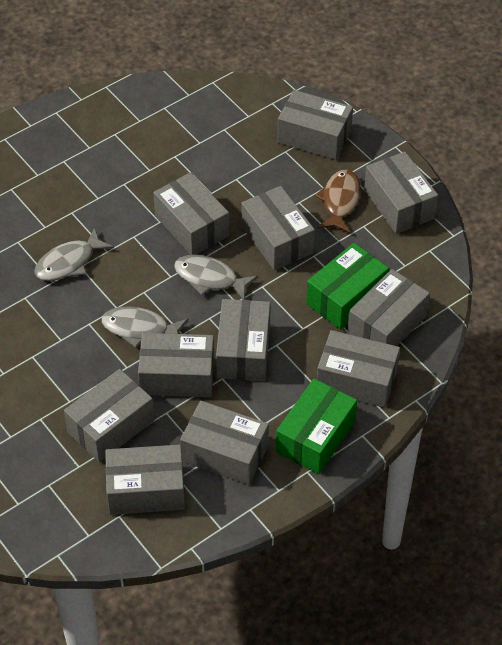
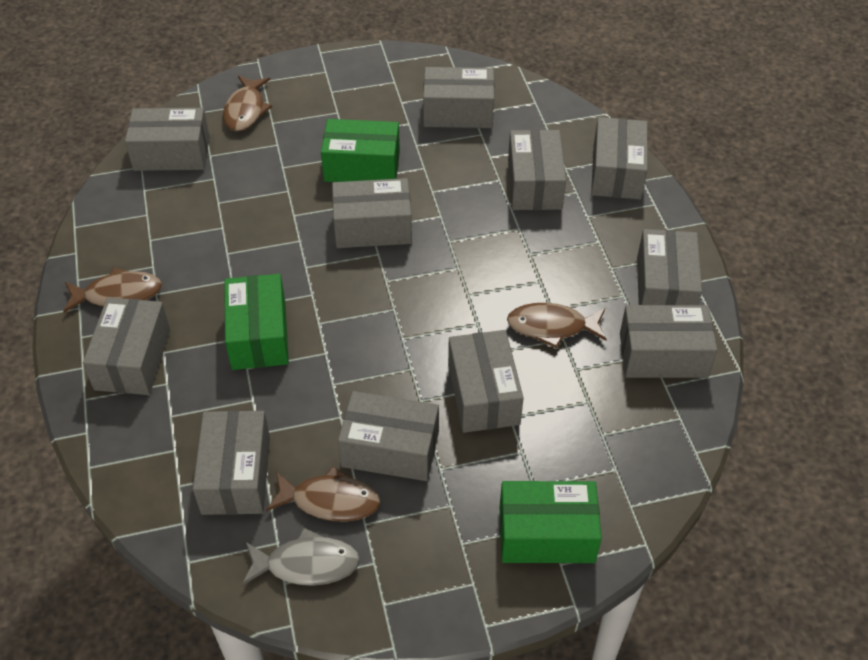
brown fish: [315,170,361,233] = 1 -> [63,267,162,313] [223,75,272,131] [266,466,380,522] [507,303,607,349] = 4
green box: [276,379,357,474] [306,243,389,330] = 2 -> [224,274,289,370] [321,119,400,182] [500,481,602,563] = 3
grey fish: [34,227,114,281] [102,306,188,348] [174,255,258,300] = 3 -> [242,528,360,586] = 1

